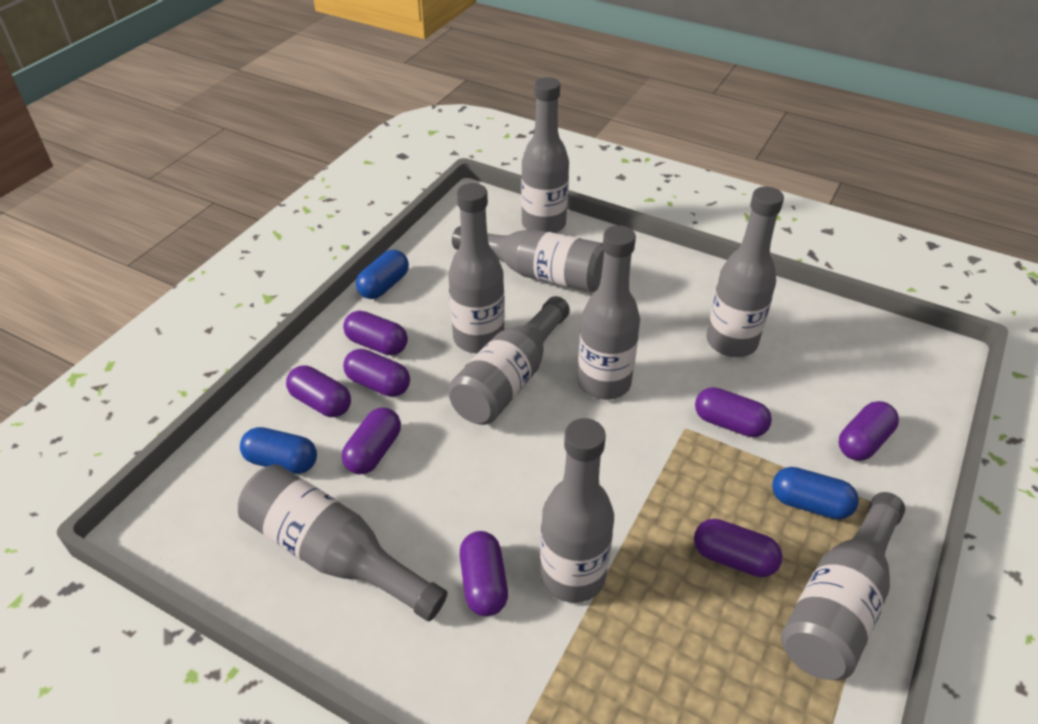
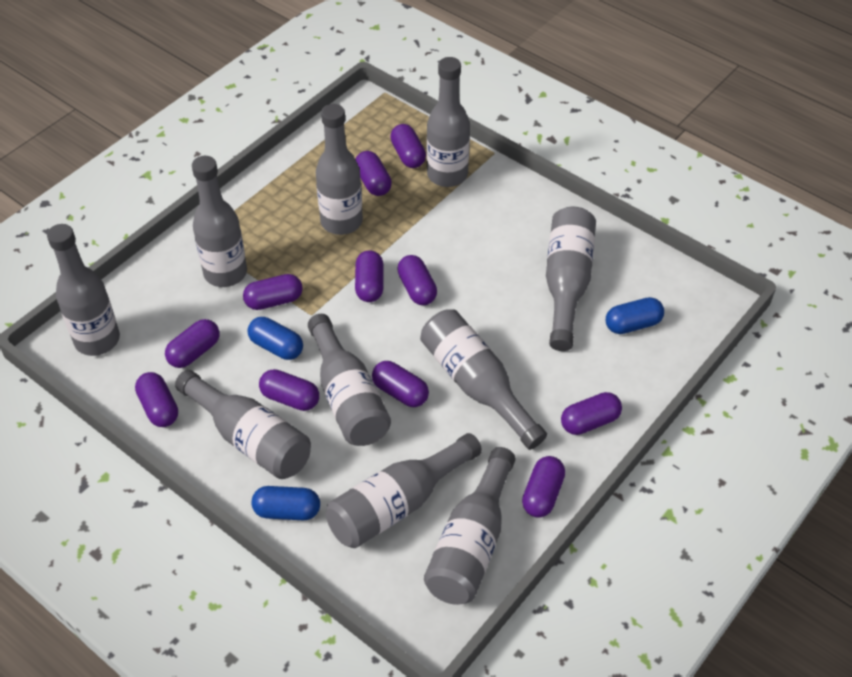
grey bottle: [238,464,448,621] [448,183,505,353] [448,296,570,425] [452,226,604,292] [521,77,569,233] [540,418,614,603] [577,225,640,400] [706,186,784,357] [781,492,905,680] = 9 -> [47,224,120,356] [175,370,311,479] [192,156,247,287] [308,314,391,446] [316,104,363,235] [326,433,482,548] [420,309,547,450] [424,447,515,605] [427,57,470,187] [546,207,596,351] = 10
purple capsule: [286,365,351,417] [342,408,401,474] [343,310,408,355] [343,349,410,397] [460,531,508,616] [694,519,783,577] [695,387,772,437] [839,401,899,461] = 8 -> [135,372,178,427] [165,319,220,368] [243,274,303,310] [259,369,319,411] [355,151,392,196] [355,250,384,302] [372,361,429,407] [390,124,426,168] [397,255,437,305] [522,456,565,518] [561,392,622,435] = 11

